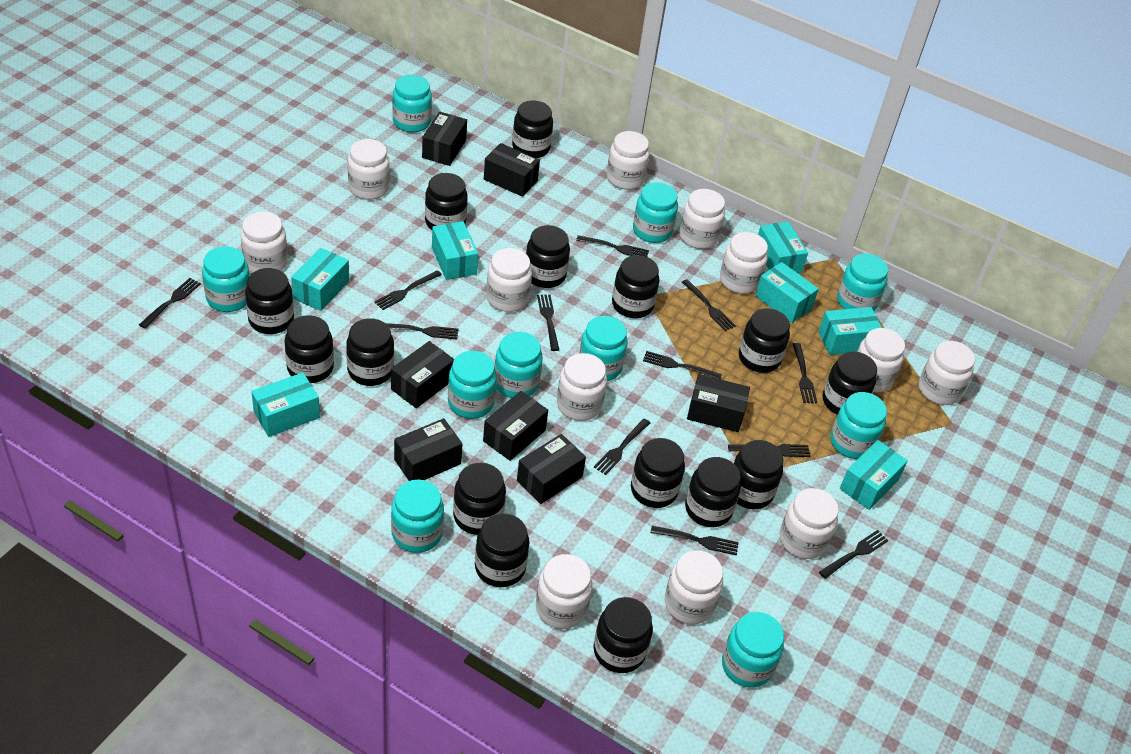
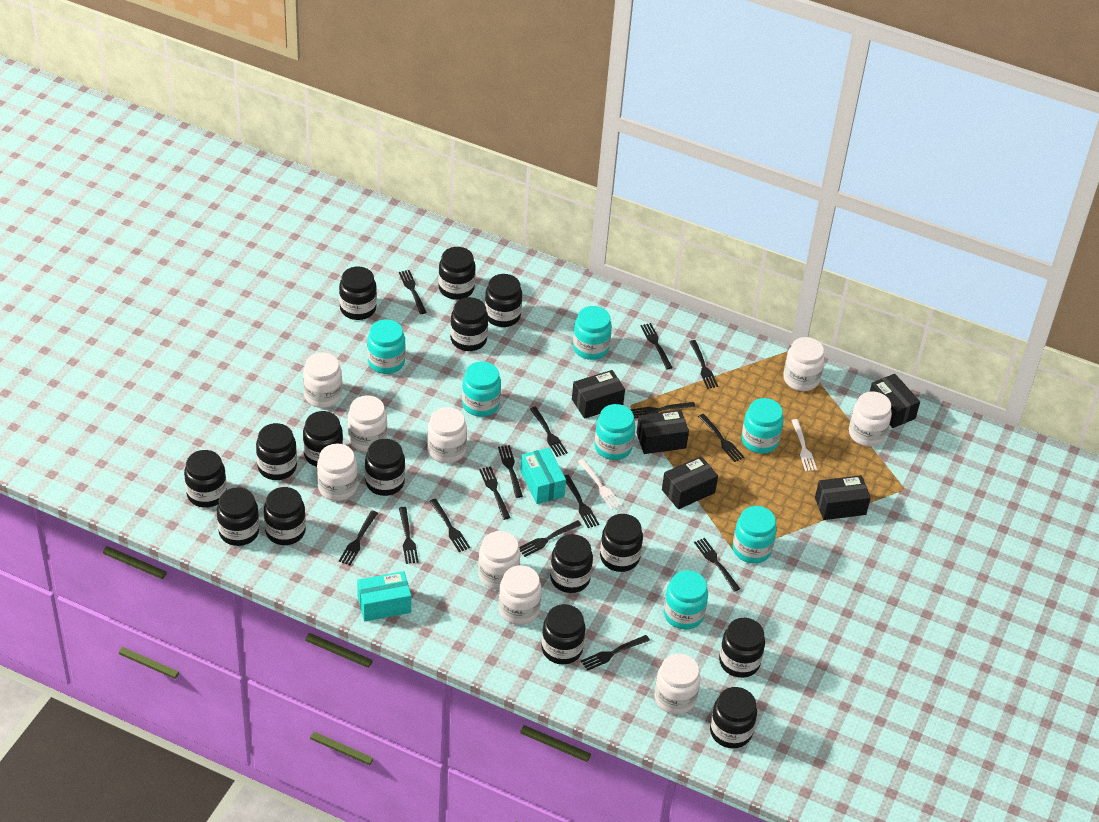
black box: [391,341,454,408] [394,418,462,481] [422,112,467,166] [483,391,548,461] [484,143,540,197] [517,434,586,504] [687,374,750,432] = 7 -> [572,370,625,419] [637,410,689,454] [662,456,718,509] [815,475,871,520] [870,374,920,428] = 5
black fork: [139,278,201,329] [374,270,442,310] [386,323,458,339] [537,295,559,351] [576,235,649,257] [594,419,650,475] [643,351,722,379] [650,526,739,556] [682,279,736,331] [728,444,811,457] [793,343,818,403] [819,530,889,579] = 12 -> [339,511,378,565] [399,270,427,314] [399,507,419,564] [429,499,470,552] [479,466,510,520] [498,445,523,498] [519,520,582,557] [530,407,568,457] [564,475,599,528] [581,635,650,671] [630,402,696,419] [640,323,673,369] [689,340,718,389] [694,538,740,592] [698,414,744,462] = 15
turquoise box: [251,372,320,437] [291,248,349,311] [432,221,478,280] [755,262,819,323] [758,222,808,274] [818,307,882,355] [840,440,908,510] = 7 -> [357,571,411,621] [520,448,566,504] = 2
turquoise jar: [202,246,250,312] [391,479,444,553] [392,75,432,133] [448,351,497,419] [495,332,543,398] [579,316,628,381] [633,183,678,243] [722,612,784,688] [831,392,887,459] [837,253,888,311] = 10 -> [367,319,405,374] [462,361,501,417] [573,306,612,360] [594,404,635,460] [664,570,708,630] [733,506,777,564] [742,398,784,454] = 7
white fork: none = 0 -> [578,459,622,510] [791,419,817,471] = 2
white jar: [241,212,288,273] [348,139,390,200] [486,248,532,312] [536,554,592,629] [557,353,607,421] [607,131,650,190] [665,550,723,624] [679,189,725,249] [720,232,768,294] [780,488,839,559] [857,328,905,392] [919,341,975,405] = 12 -> [303,352,342,408] [317,444,358,501] [348,396,387,452] [427,407,467,463] [478,531,520,590] [498,565,542,625] [654,654,700,714] [783,337,825,391] [849,391,892,447] = 9

